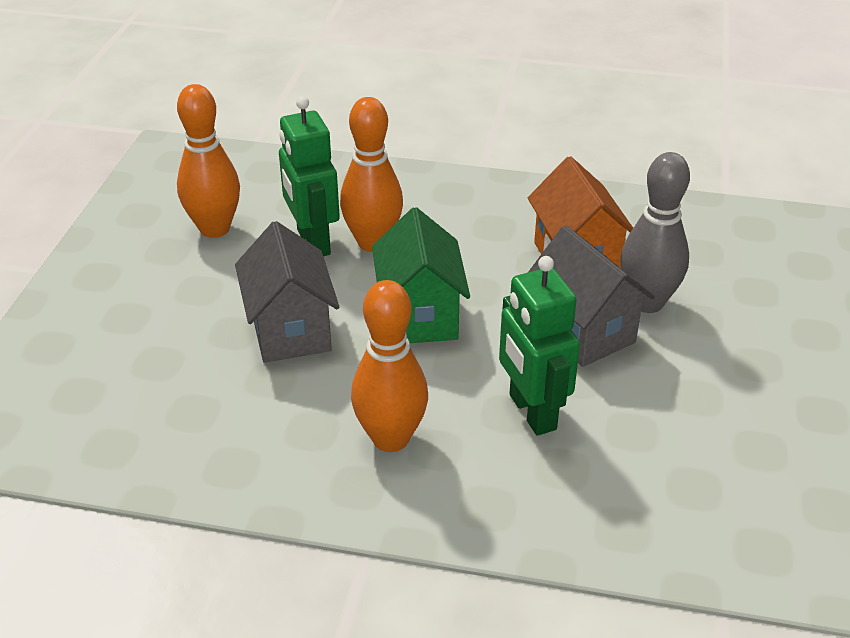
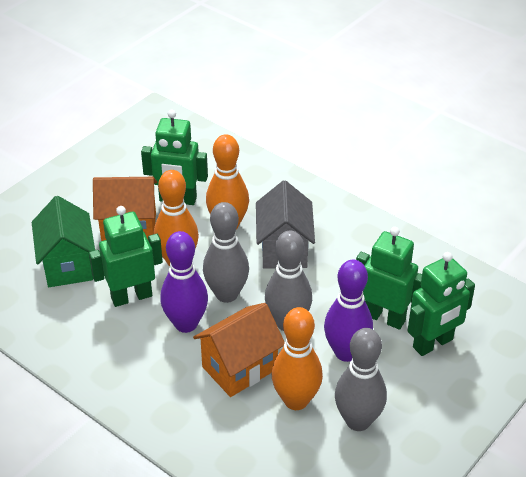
green robot: [279,96,340,256] [499,256,580,436] = 2 -> [89,206,163,307] [141,110,208,205] [356,227,422,330] [408,252,475,356] = 4
grey bowling pin: [620,152,690,313] = 1 -> [203,202,249,303] [265,231,312,331] [335,328,387,431] = 3
grey house: [235,221,339,363] [528,225,655,367] = 2 -> [256,180,315,269] = 1
orange house: [528,156,633,268] = 1 -> [93,177,157,241] [193,303,285,397] = 2
purple bowling pin: none = 0 -> [160,231,208,333] [324,260,373,362] = 2

